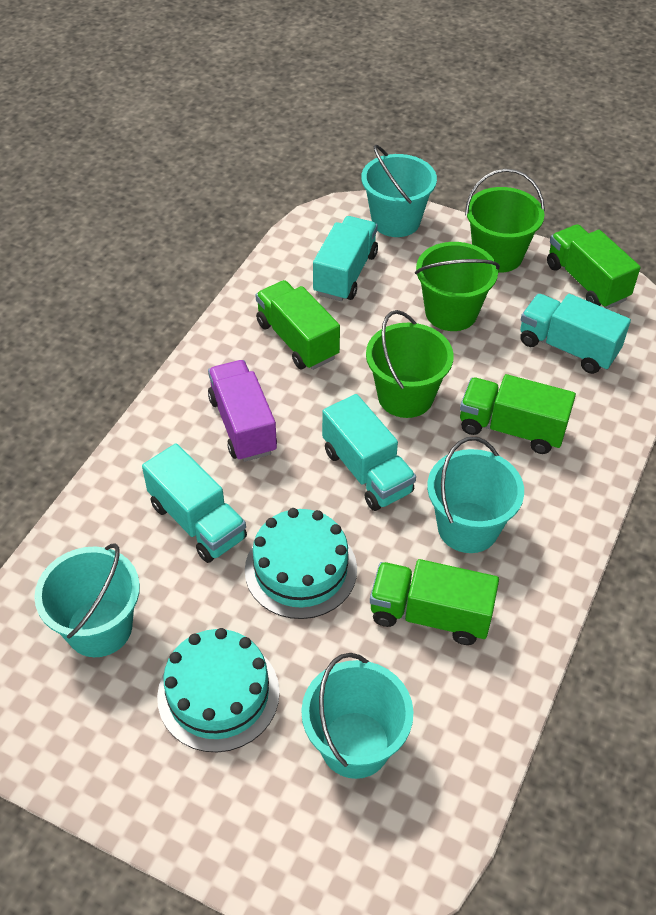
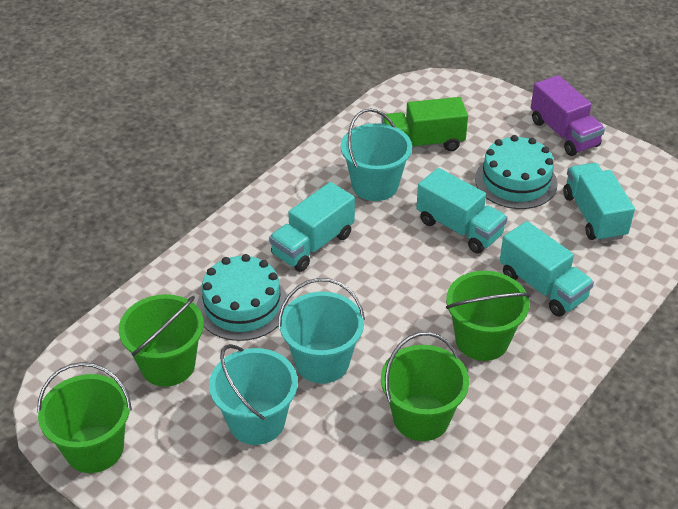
green bucket: [366,310,454,418] [415,242,500,331] [465,169,545,273] = 3 -> [37,362,132,473] [119,294,204,387] [381,332,469,441] [446,271,531,361] = 4
green truck: [256,280,340,370] [370,559,499,645] [460,374,576,454] [547,224,640,309] = 4 -> [381,97,468,151] = 1
turquoise bucket: [34,543,140,657] [301,653,413,779] [361,145,437,237] [427,437,524,553] = 4 -> [209,344,298,445] [278,278,365,384] [341,108,412,201] = 3

